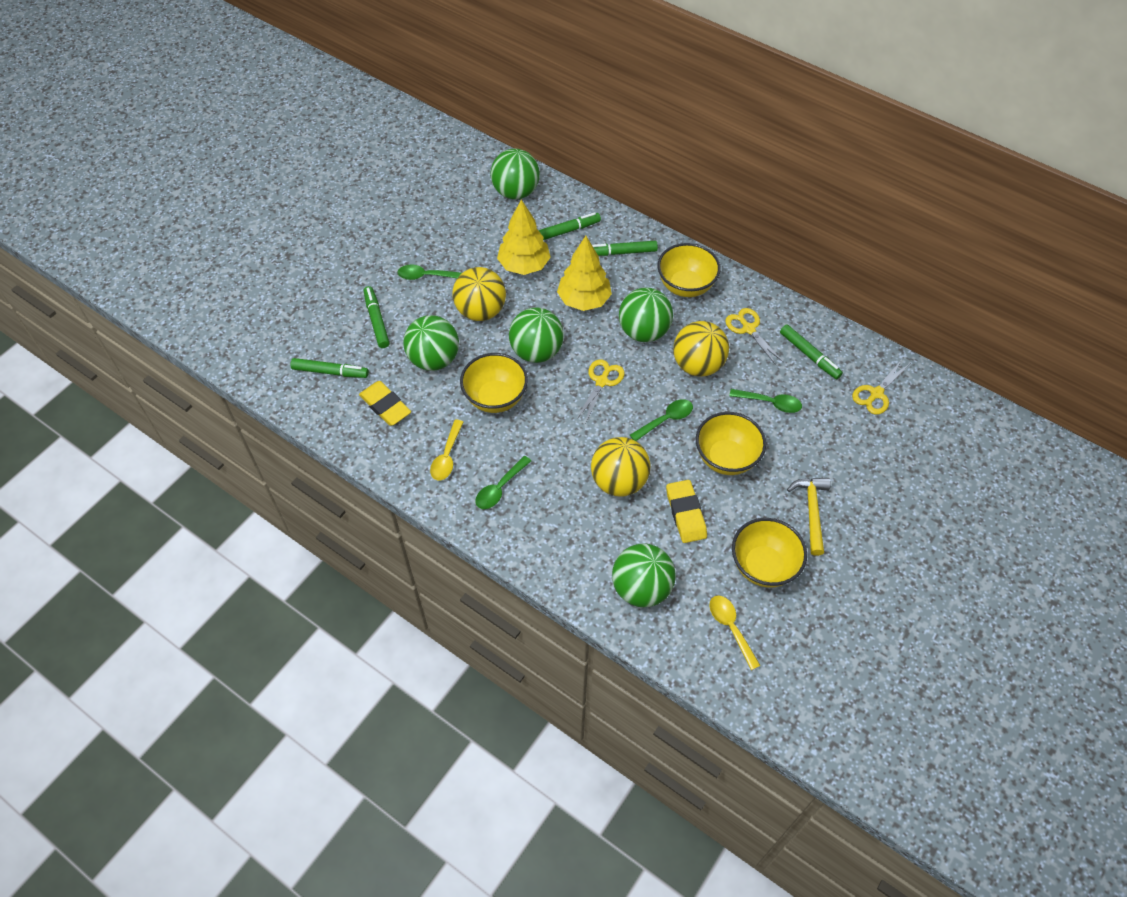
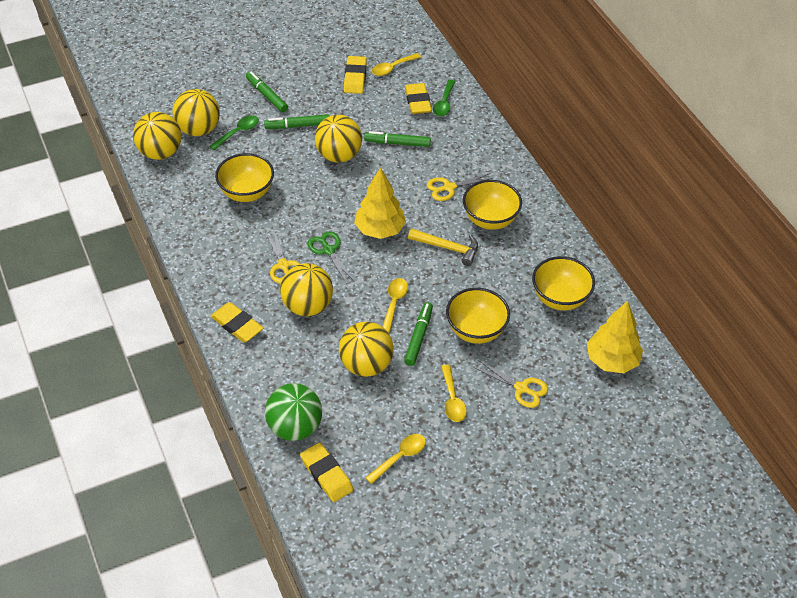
green ball: [403,315,459,371] [491,149,540,199] [509,308,564,363] [612,543,676,607] [619,288,673,342] = 5 -> [265,383,322,441] = 1
green marker: [291,358,369,378] [364,286,389,348] [538,212,601,240] [592,241,658,256] [780,324,843,379] = 5 -> [246,71,288,112] [264,114,329,129] [364,131,431,147] [404,302,433,366] = 4
green scissors: none = 0 -> [308,231,355,284] = 1
green spoon: [398,265,462,280] [475,456,531,509] [630,399,693,441] [729,389,802,413] = 4 -> [209,115,259,150] [433,80,455,116] = 2
yellow ball: [453,267,506,321] [591,437,650,497] [673,321,729,377] = 3 -> [133,112,182,160] [173,89,220,136] [280,263,333,316] [315,115,362,163] [339,322,394,377] = 5
yellow eraser: [359,381,411,426] [666,480,707,543] = 2 -> [211,302,263,342] [300,442,353,502] [344,56,367,94] [405,83,432,114] = 4
yellow spoon: [430,420,463,480] [709,596,761,670] = 2 -> [365,434,426,484] [372,53,421,76] [382,278,408,333] [441,365,466,422] = 4

